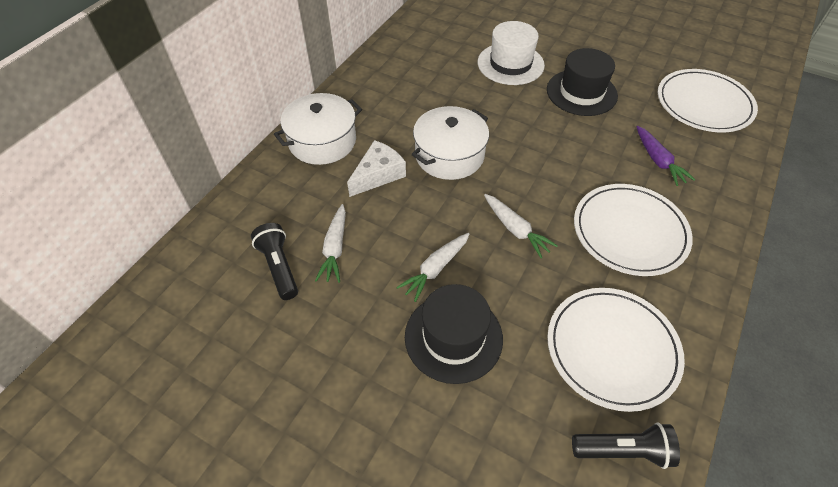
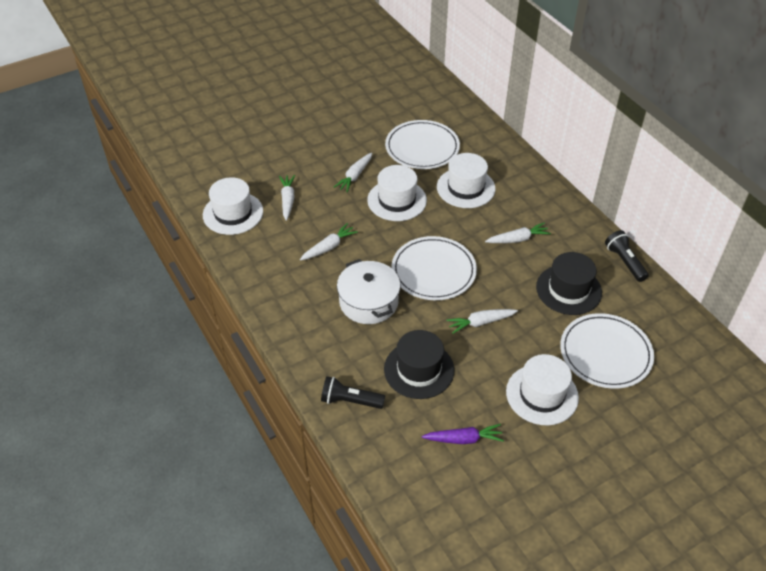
white carrot: [315,204,346,283] [396,233,469,302] [484,194,558,258] = 3 -> [279,175,295,221] [300,223,358,261] [334,153,372,192] [446,309,518,334] [485,222,551,243] = 5
white cheese: [347,140,406,197] = 1 -> none = 0
white hat: [478,21,545,85] = 1 -> [203,177,263,235] [367,165,427,221] [437,153,495,208] [506,354,579,425] = 4
white pot: [274,93,362,165] [412,106,489,180] = 2 -> [337,259,401,324] = 1

